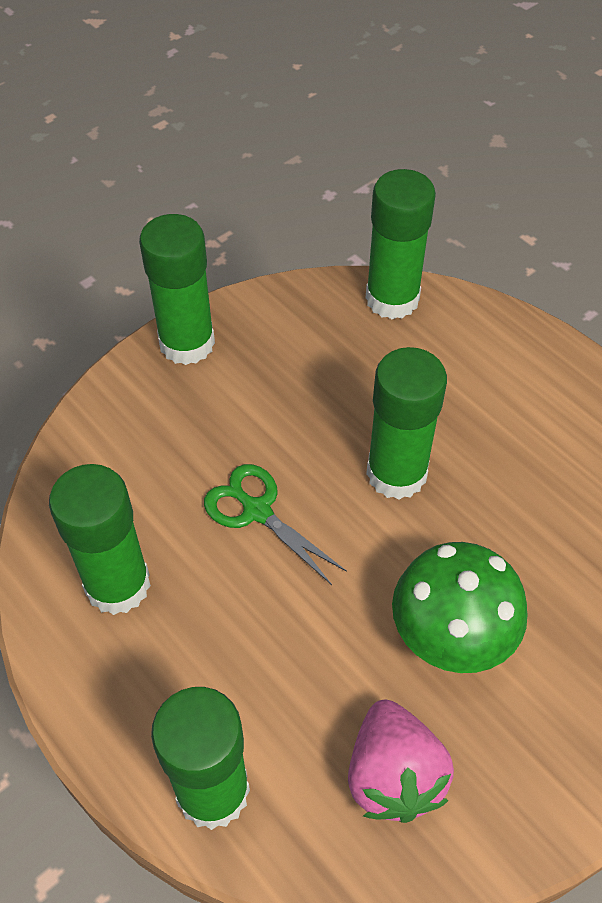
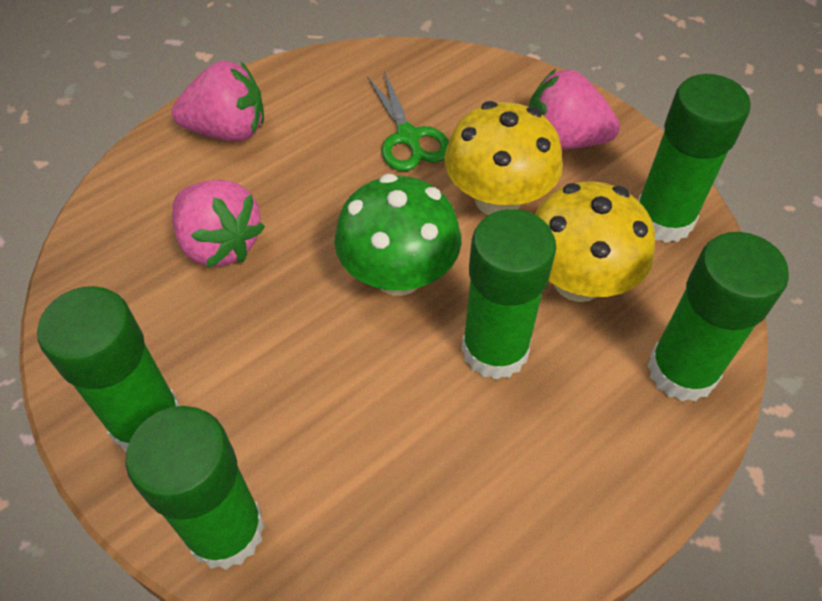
pink strawberry: [348,699,454,823] = 1 -> [172,61,264,141] [172,180,265,268] [529,69,620,149] = 3
yellow mushroom: none = 0 -> [445,101,563,215] [535,181,655,302] = 2

